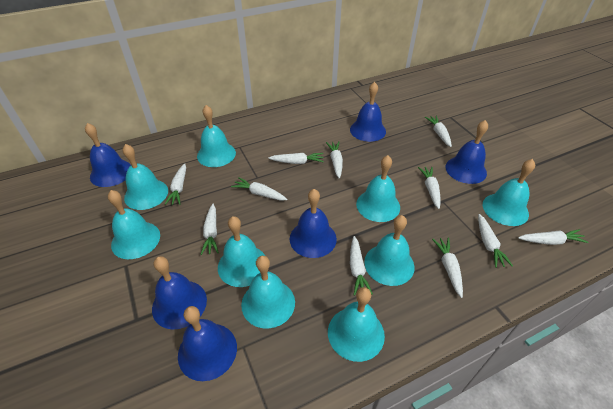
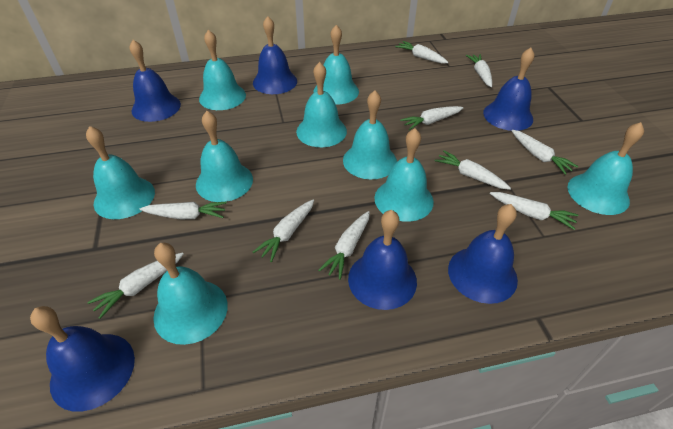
white carrot: [164,163,186,205] [200,204,219,255] [231,177,287,201] [268,153,324,164] [326,142,343,179] [350,236,373,296] [418,167,440,209] [425,115,452,147] [432,238,463,298] [478,214,513,268] [518,229,589,245] = 11 -> [87,252,184,319] [140,202,227,219] [253,199,314,262] [318,211,370,280] [395,41,449,64] [400,106,463,130] [435,150,511,190] [466,54,492,87] [490,192,578,230] [512,130,578,175] = 10

